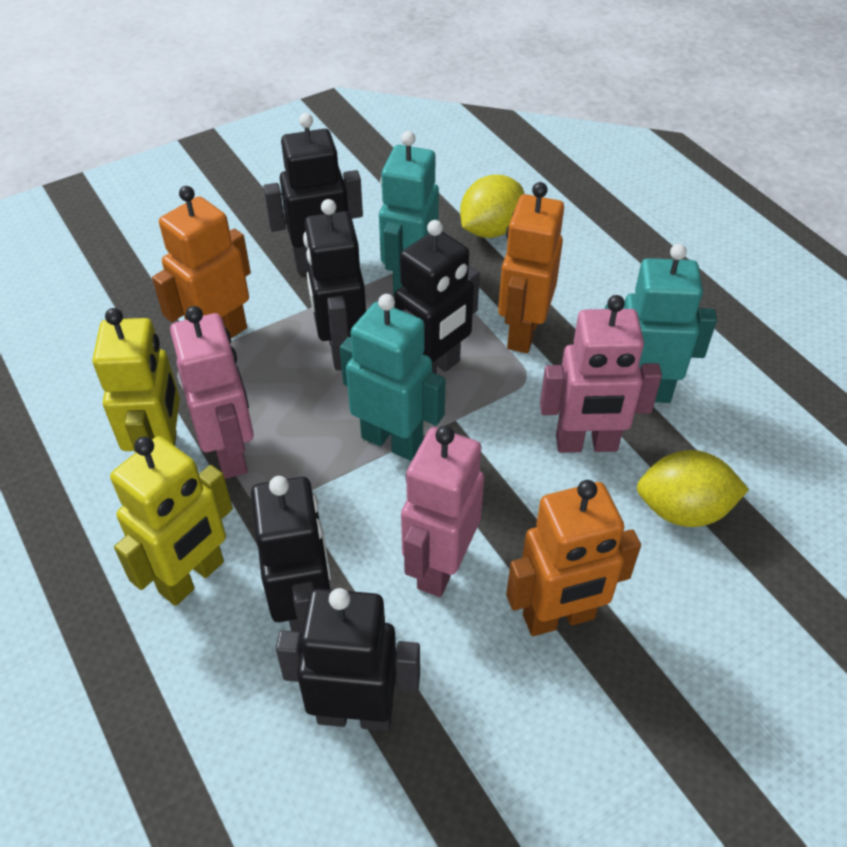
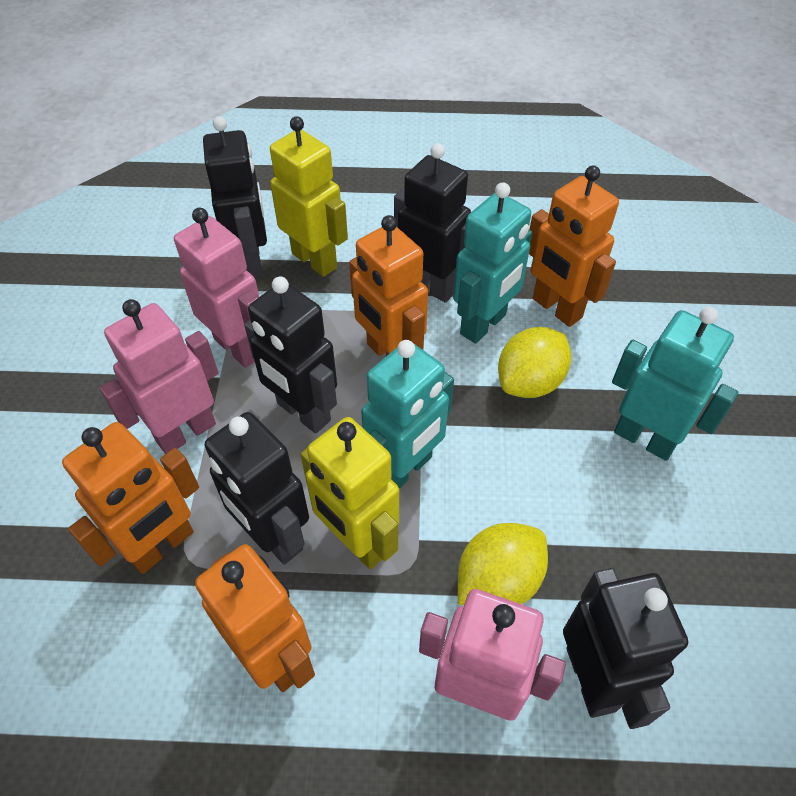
orange robot: [152,186,251,338] [498,182,564,353] [506,480,641,636] = 3 -> [62,422,199,574] [195,544,315,692] [349,215,428,356] [529,166,619,327] = 4

